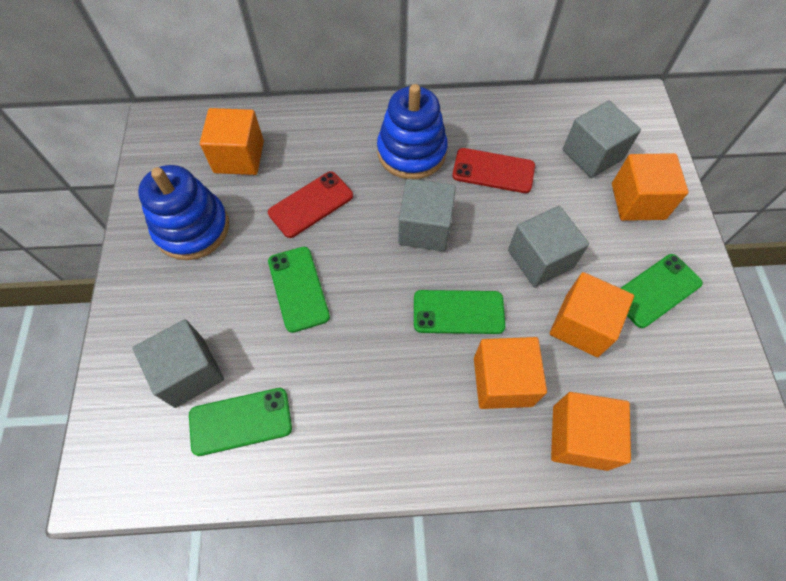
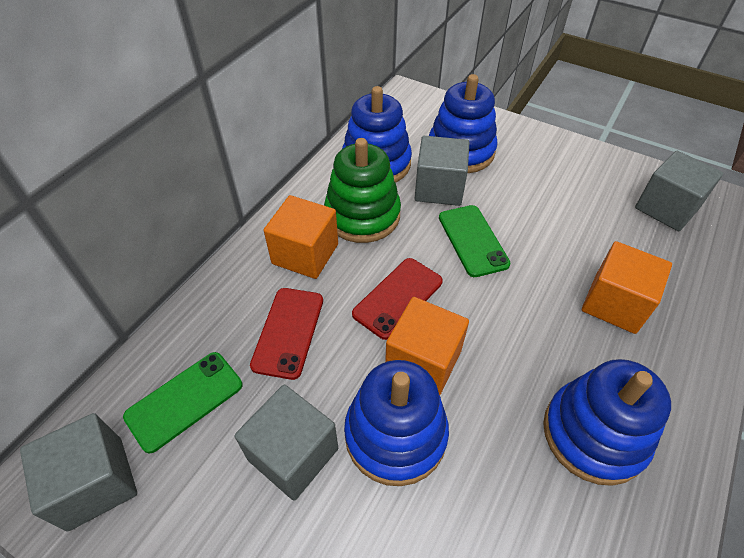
blue stacking toy: [138,165,229,260] [377,84,448,179] = 2 -> [342,86,412,183] [344,360,449,486] [429,74,498,173] [543,359,671,486] = 4
green phone: [189,388,292,456] [268,247,330,333] [414,290,505,334] [621,254,703,328] = 4 -> [123,352,242,453] [439,205,510,277] = 2
green stacking toy: none = 0 -> [324,138,401,243] = 1
orange cube: [200,108,264,175] [474,337,547,409] [550,272,634,357] [551,392,631,471] [612,153,688,221] = 5 -> [264,195,338,279] [385,297,469,395] [582,241,672,334] = 3

